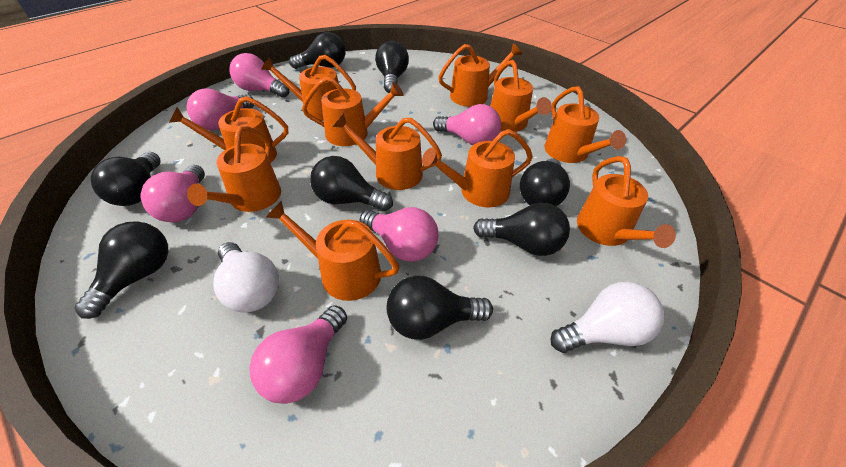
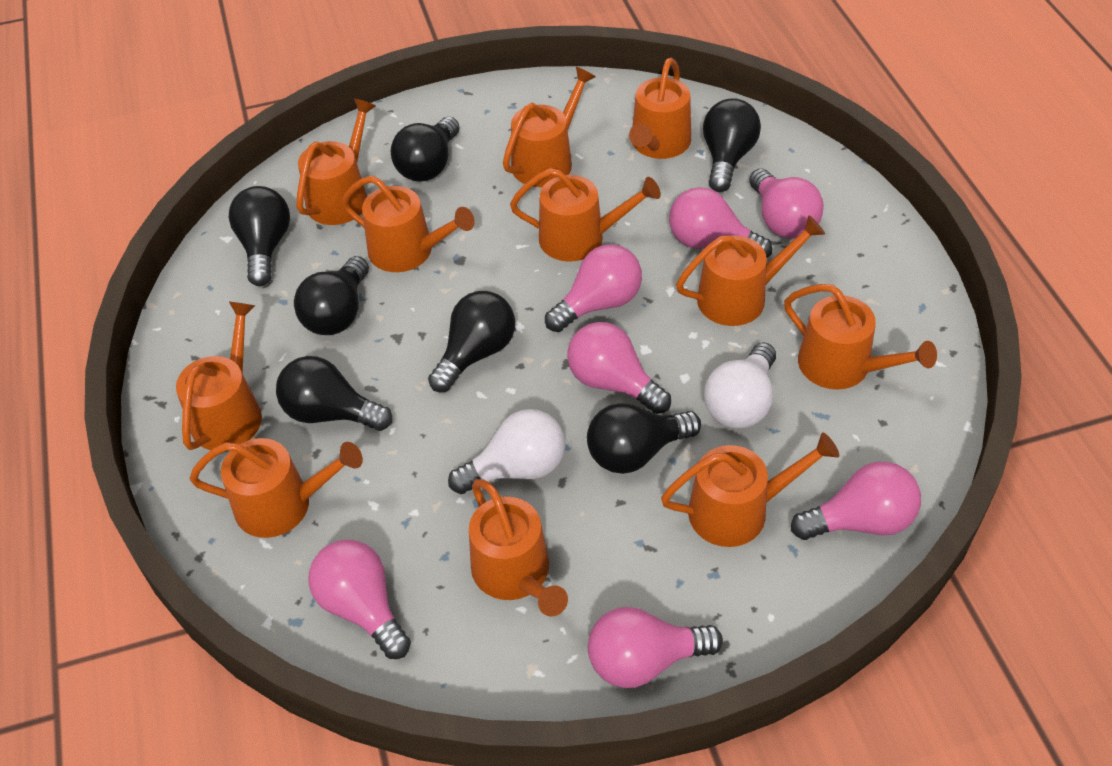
black light bulb: [74,221,168,319] [91,152,161,206] [289,32,346,69] [310,156,393,211] [375,41,409,93] [387,276,493,340] [473,202,570,256] [520,158,570,206] = 8 -> [229,186,290,286] [276,356,392,431] [294,256,369,335] [391,117,460,182] [428,291,515,392] [587,403,701,474] [703,98,761,192] = 7
pink light bulb: [141,165,205,222] [186,88,254,130] [230,53,289,98] [250,305,347,404] [360,207,438,262] [433,104,501,145] = 6 -> [309,540,411,659] [545,244,642,332] [568,322,671,414] [588,607,723,688] [669,187,772,258] [749,169,824,239] [791,462,921,540] = 7

